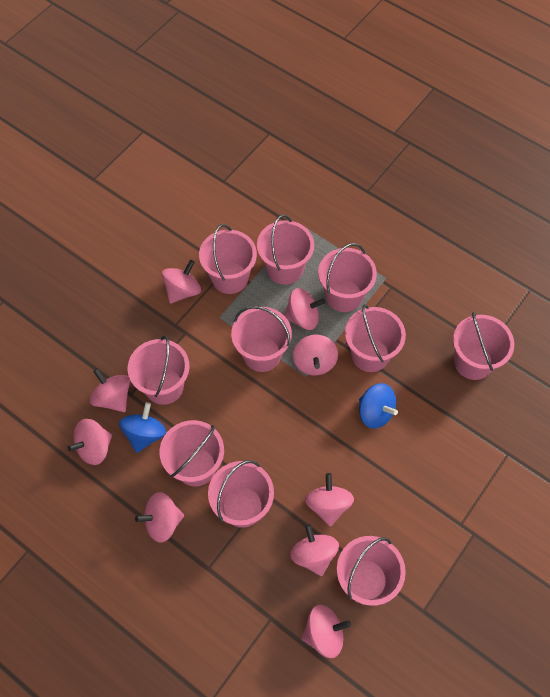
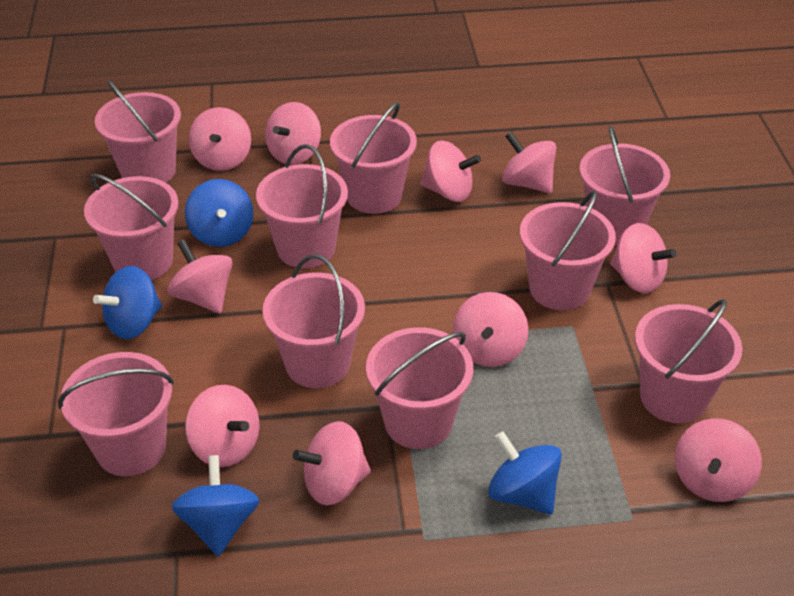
blue spinning top: [119,402,166,453] [359,383,398,429] = 2 -> [93,266,162,339] [172,455,259,556] [185,179,253,247] [488,431,562,515] = 4
pink spinning top: [67,419,112,465] [90,368,130,412] [135,492,184,543] [162,260,201,304] [284,288,325,330] [290,524,339,576] [293,334,338,376] [301,605,351,658] [305,473,354,527] = 9 -> [167,239,233,314] [185,385,260,467] [189,107,251,171] [265,102,321,165] [293,421,371,505] [421,141,481,202] [453,292,528,367] [502,132,556,193] [610,223,677,293] [675,418,762,502] = 10

